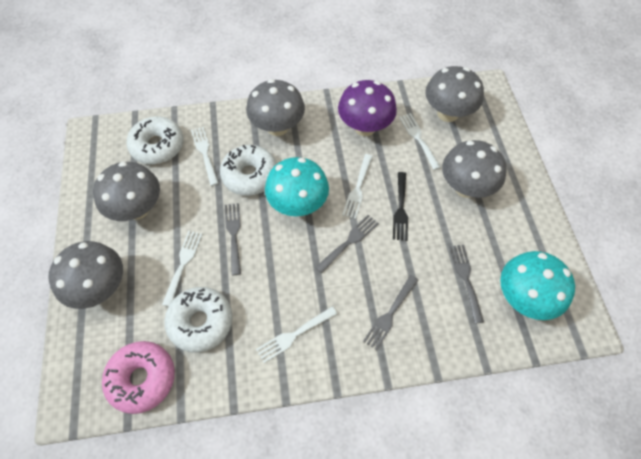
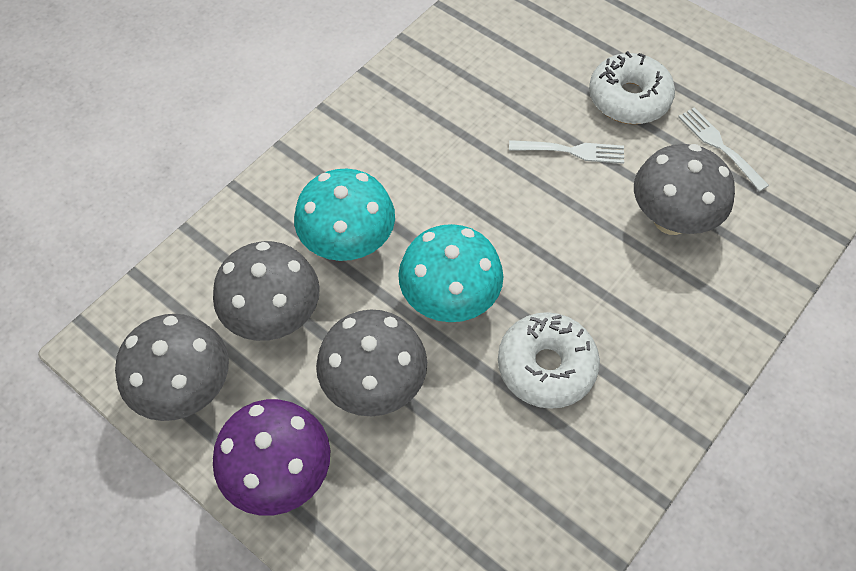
black fork: [393,172,408,241] = 1 -> none = 0
grey fork: [225,203,241,275] [315,215,379,274] [363,275,418,350] [449,244,484,324] = 4 -> none = 0
grey mushroom: [49,241,123,309] [93,162,160,221] [246,79,305,136] [425,66,484,122] [442,140,507,198] = 5 -> [115,314,229,421] [213,241,320,341] [316,310,427,416] [634,144,735,235] = 4
pink donut: [102,341,175,414] = 1 -> none = 0
white donut: [126,116,183,165] [164,287,233,353] [220,145,277,196] = 3 -> [498,312,600,409] [589,51,675,124] = 2
white fork: [162,231,203,307] [191,127,219,186] [256,306,338,363] [342,154,373,219] [399,113,441,170] = 5 -> [509,140,624,164] [678,108,769,191] = 2

